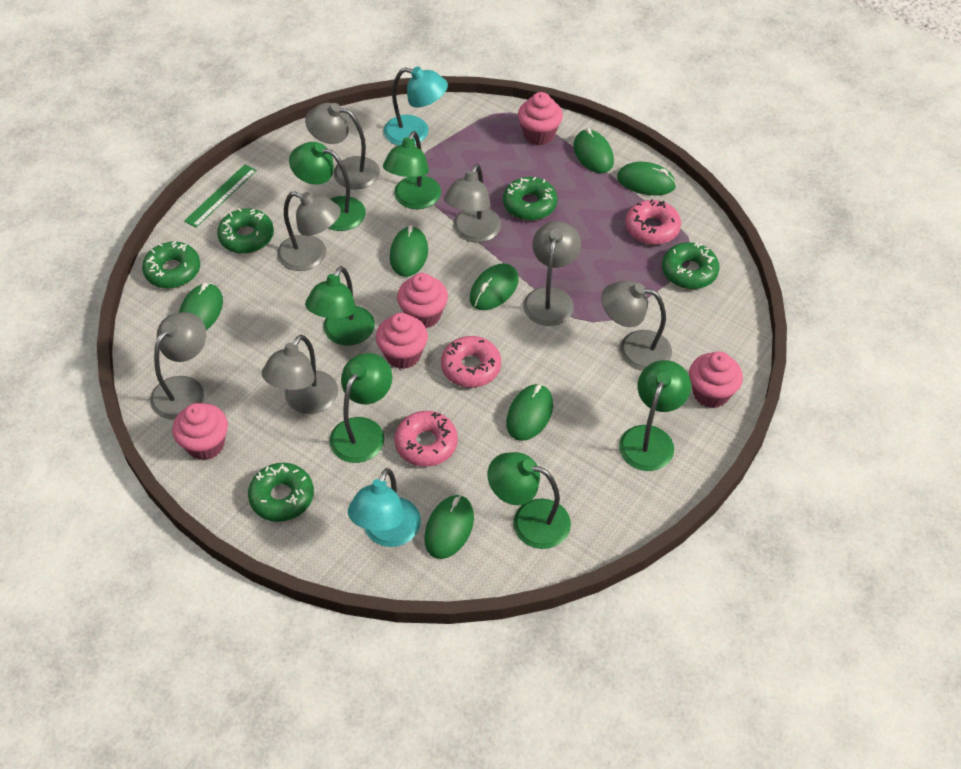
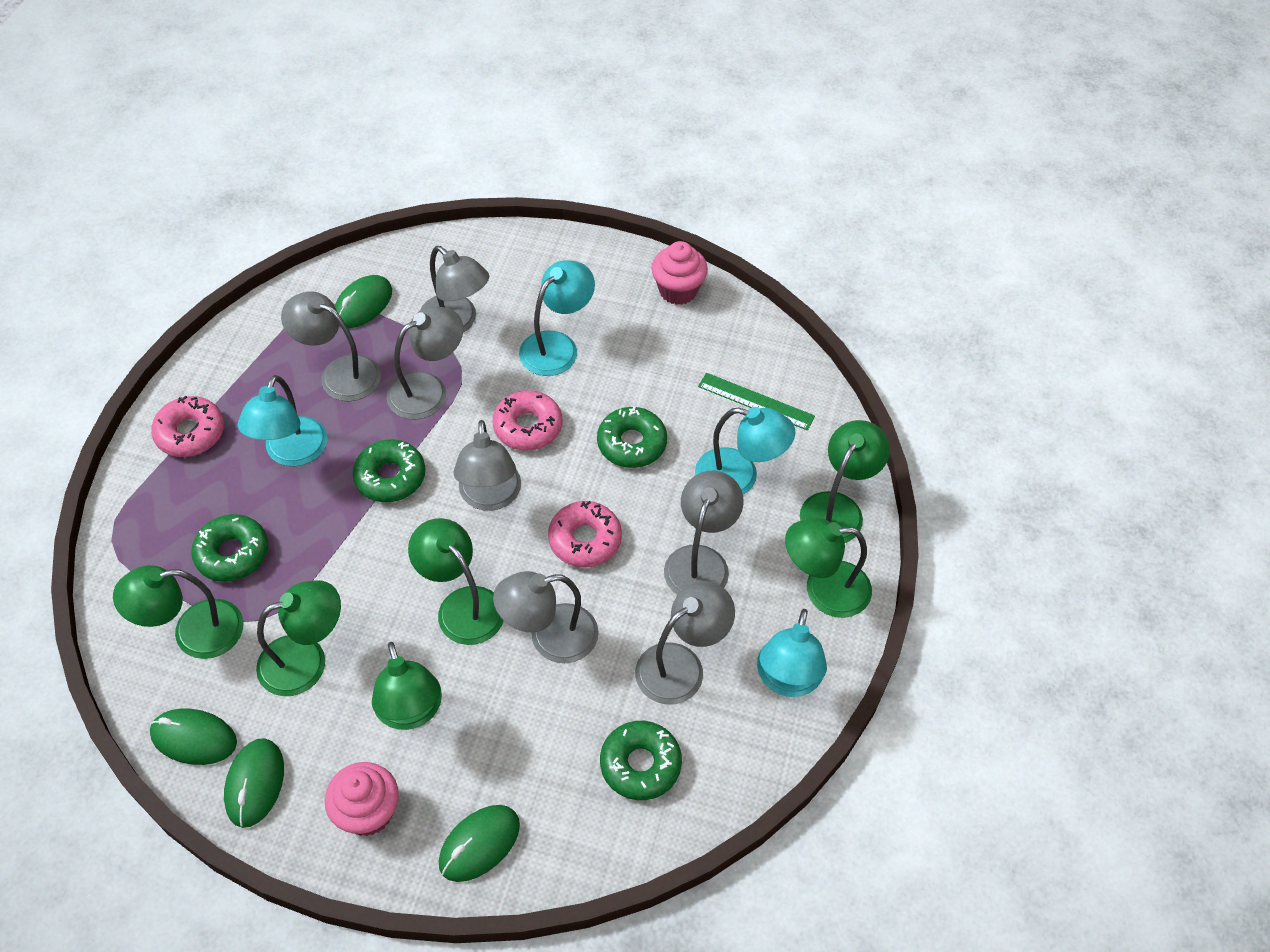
green donut: [142,241,200,288] [217,208,274,254] [248,463,314,522] [503,177,557,221] [662,242,720,289] = 5 -> [191,514,268,582] [353,439,425,502] [597,406,667,468] [600,721,682,800] = 4
green mouse: [179,283,223,330] [390,225,428,277] [424,495,474,559] [470,263,519,310] [506,384,553,441] [573,128,614,173] [617,162,676,196] = 7 -> [150,708,237,765] [224,738,284,828] [335,275,392,328] [439,805,520,882] = 4
pink cupcake: [172,403,228,460] [376,313,428,369] [397,273,448,329] [518,92,563,146] [689,351,743,408] = 5 -> [325,762,399,836] [651,241,708,305] = 2
turquoise lamp: [348,468,421,547] [384,67,448,146] = 2 -> [237,375,328,466] [519,260,595,376] [695,407,796,495] [757,609,827,697] = 4

